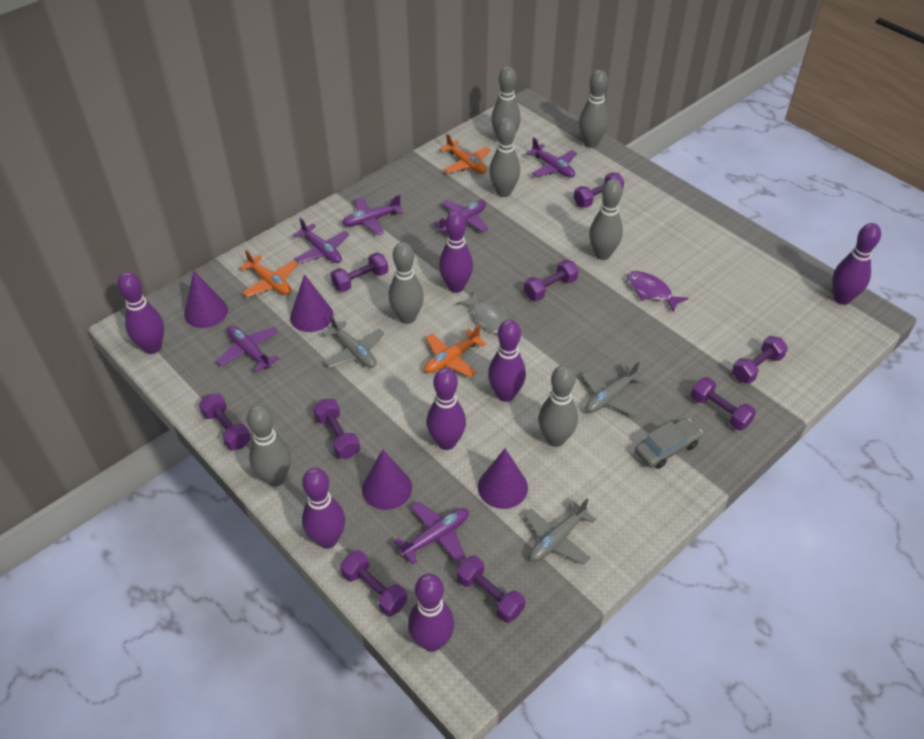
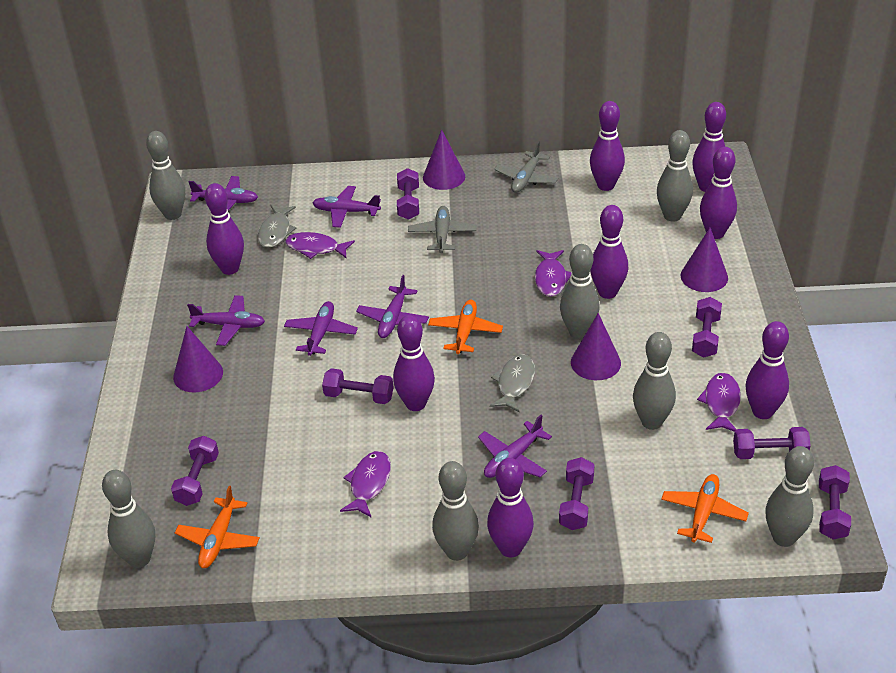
grey car: [635,418,702,469] = 1 -> none = 0
grey fish: [457,292,511,334] = 1 -> [258,205,296,248] [490,355,535,412] = 2
grey plane: [323,315,384,368] [524,498,596,565] [581,361,646,417] = 3 -> [408,206,477,253] [494,141,558,193] = 2
purple bowling pin: [118,272,164,354] [302,468,345,549] [408,574,454,652] [427,368,466,450] [439,211,473,293] [488,320,526,402] [832,223,881,305] = 7 -> [205,183,244,275] [393,315,435,411] [487,458,534,558] [590,101,625,191] [590,205,628,299] [692,102,726,192] [700,147,737,239] [745,321,789,419] = 8
purple dumbbell: [199,394,251,450] [313,399,360,459] [331,252,388,292] [340,550,407,617] [457,555,525,623] [524,260,579,301] [574,173,624,208] [691,377,756,430] [732,336,788,384] = 9 -> [171,436,219,506] [322,368,394,404] [397,168,419,220] [559,457,595,530] [692,297,722,358] [733,427,811,459] [819,465,851,540] = 7
purple fish: [627,271,688,313] = 1 -> [285,232,355,259] [340,451,391,518] [535,250,572,297] [697,373,741,432] = 4

